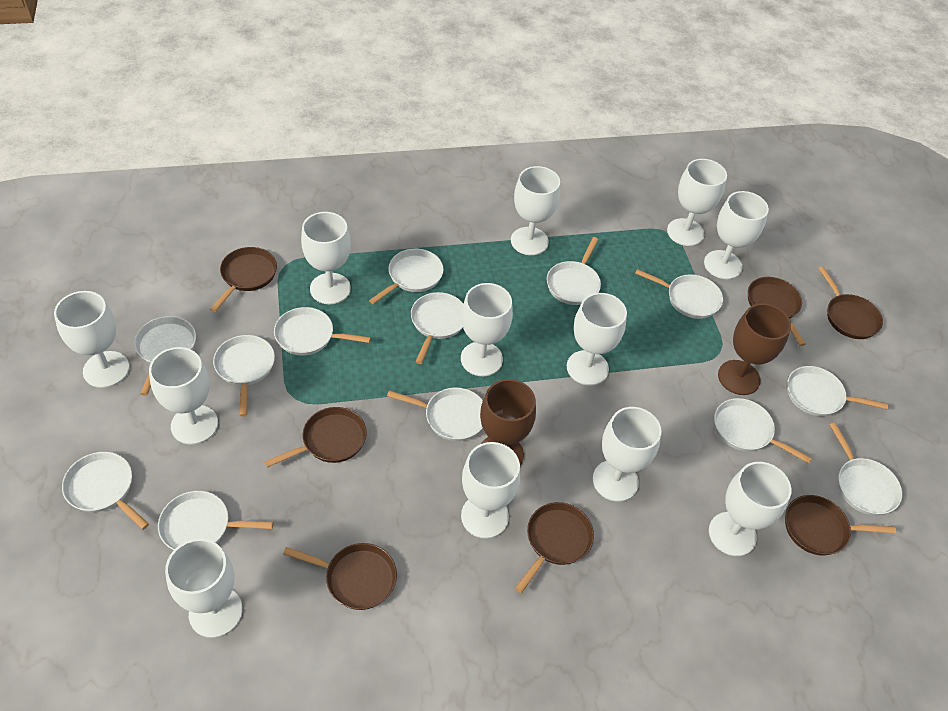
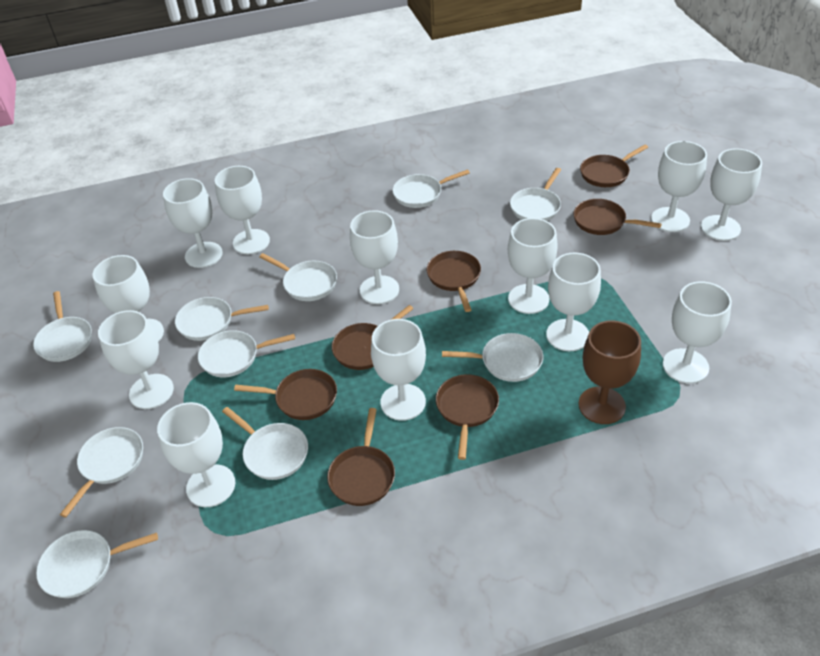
brown goblet: [480,379,536,466] [718,303,791,395] = 2 -> [578,321,641,424] = 1
white pan: [62,452,149,530] [134,316,196,396] [158,491,274,550] [213,335,275,417] [274,307,371,355] [369,249,444,304] [387,387,483,441] [411,292,463,364] [547,237,601,305] [635,269,723,319] [714,398,812,463] [787,366,888,416] [830,423,902,515] = 13 -> [33,291,92,362] [36,530,158,598] [60,427,143,517] [175,297,269,341] [198,330,295,377] [222,407,308,480] [259,253,337,301] [393,169,470,208] [442,333,543,382] [510,168,561,221] = 10

